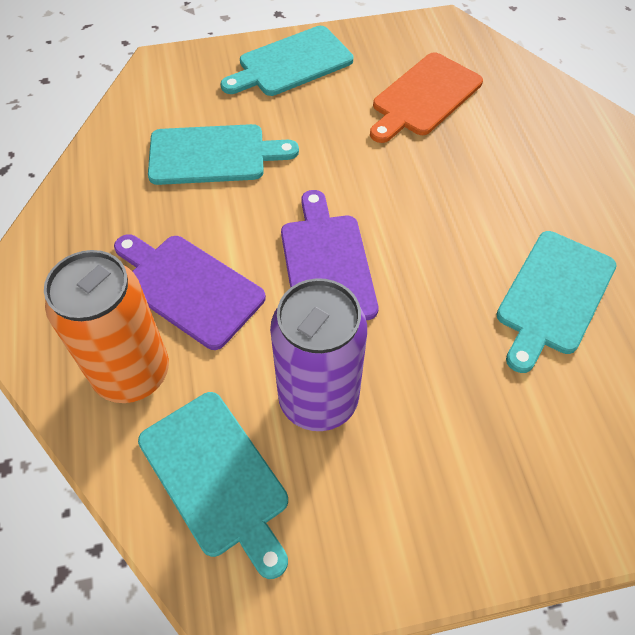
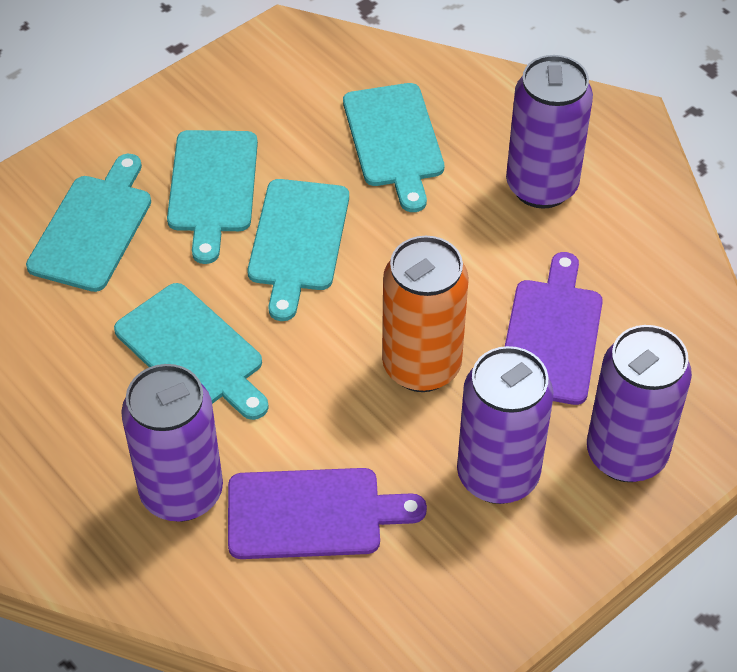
orange cutting board: [370,52,483,143] = 1 -> none = 0
purple can: [270,278,367,431] = 1 -> [121,364,223,522] [457,346,553,504] [506,55,593,208] [587,325,692,482] = 4
turquoise cutting board: [138,392,288,579] [148,124,299,185] [221,26,353,96] [496,231,616,373] = 4 -> [26,154,151,292] [114,283,269,420] [167,130,258,264] [248,179,349,321] [343,83,444,212] = 5

